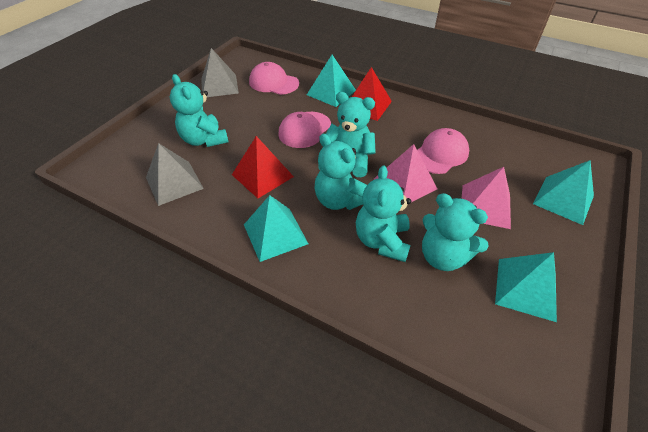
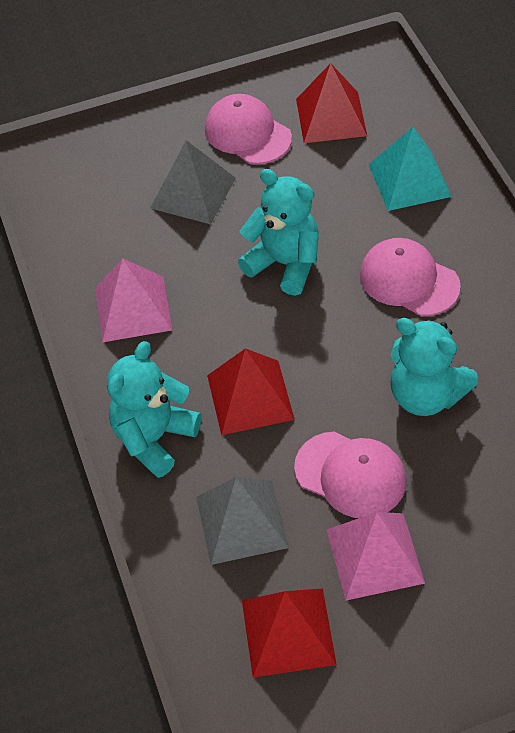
red pyramid: [232,136,294,198] [352,67,392,121] = 2 -> [207,348,295,435] [242,588,337,678] [296,63,367,143] = 3
turquoise pyramid: [244,195,308,262] [307,55,356,107] [495,252,557,322] [533,160,594,225] = 4 -> [369,127,452,211] = 1
turquoise teddy bear: [170,74,228,147] [315,134,367,210] [326,92,376,177] [356,166,411,262] [422,193,489,271] = 5 -> [107,341,201,478] [238,169,319,296] [391,318,478,416] = 3

